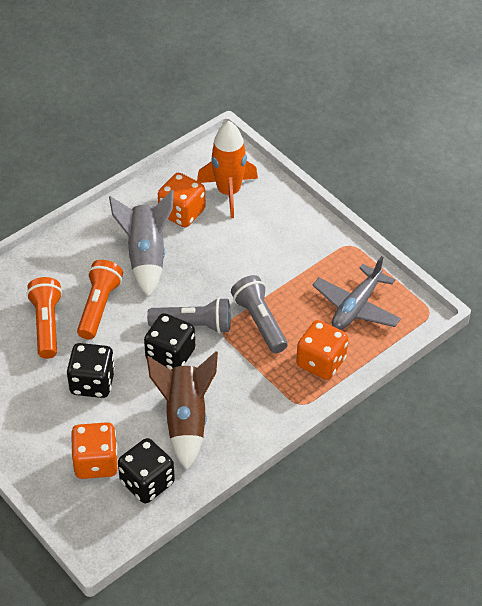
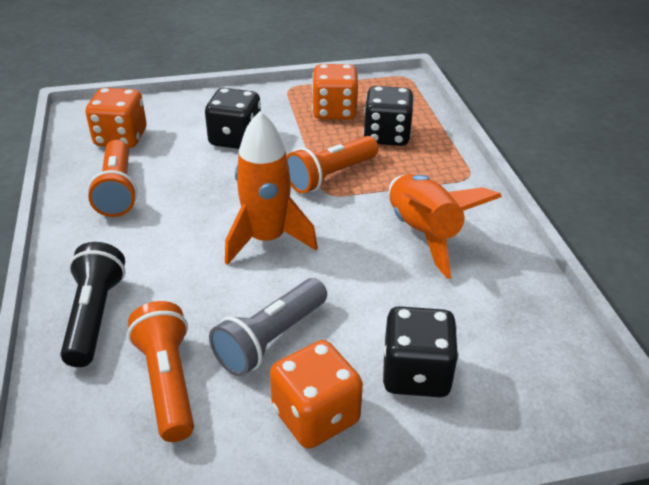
black flashlight: none = 0 -> [60,242,125,367] = 1
brown rocket: [147,351,218,471] = 1 -> none = 0
grey flashlight: [147,297,230,334] [231,275,288,353] = 2 -> [209,278,327,376] = 1
grey plane: [313,256,401,330] = 1 -> none = 0
grey rocket: [109,190,174,297] = 1 -> none = 0
orange flashlight: [26,277,62,359] [77,260,123,340] = 2 -> [87,140,137,217] [127,301,194,442] [287,136,379,193] = 3
orange rocket: [197,121,258,218] = 1 -> [225,111,318,265] [389,174,502,279] = 2

